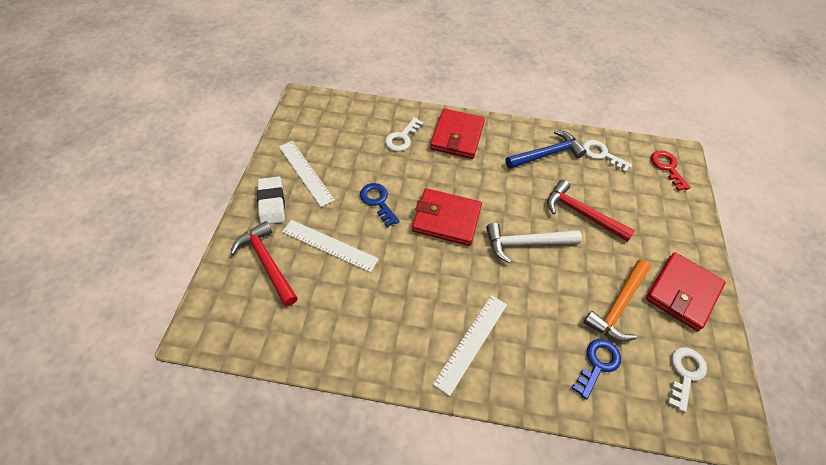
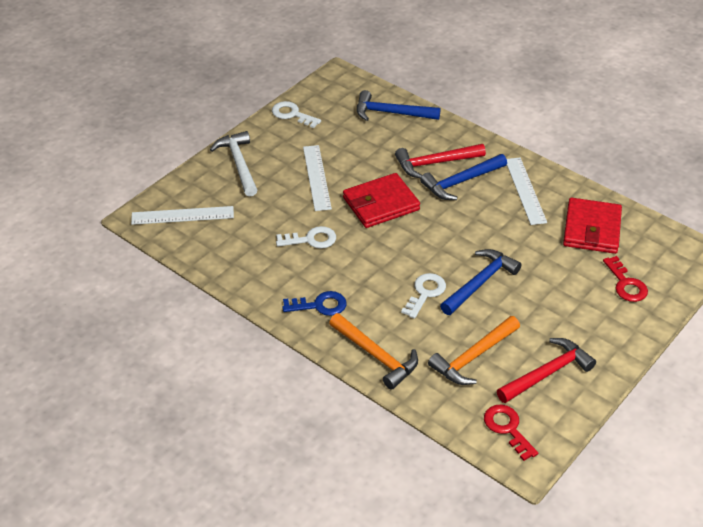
blue hammer: [506,130,587,169] = 1 -> [357,90,441,121] [420,154,507,200] [440,249,522,315] = 3
blue key: [360,183,399,227] [572,339,621,400] = 2 -> [282,291,346,316] = 1
orange hammer: [583,259,651,342] = 1 -> [329,313,418,390] [428,316,520,385] = 2
red key: [651,150,691,191] = 1 -> [484,405,538,461] [603,256,648,302] = 2
red wallet: [412,188,482,246] [430,108,485,159] [646,252,726,331] = 3 -> [343,173,420,228] [563,198,622,254] = 2
white eraser: [257,176,285,224] = 1 -> none = 0

